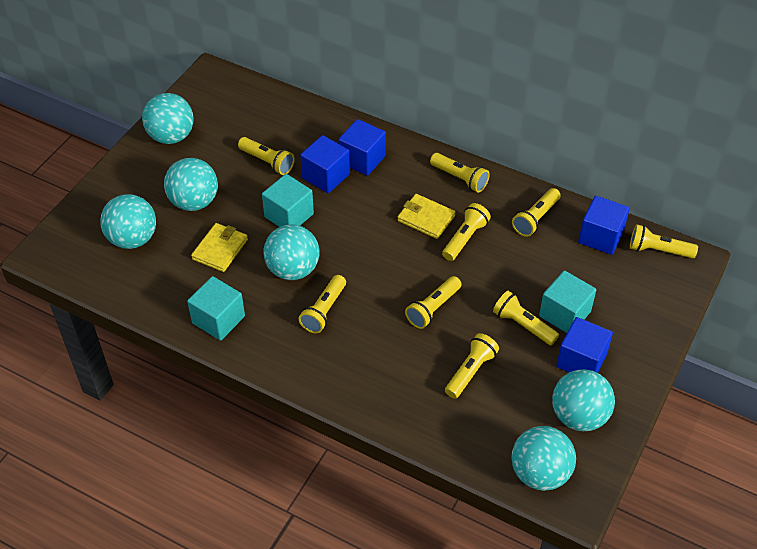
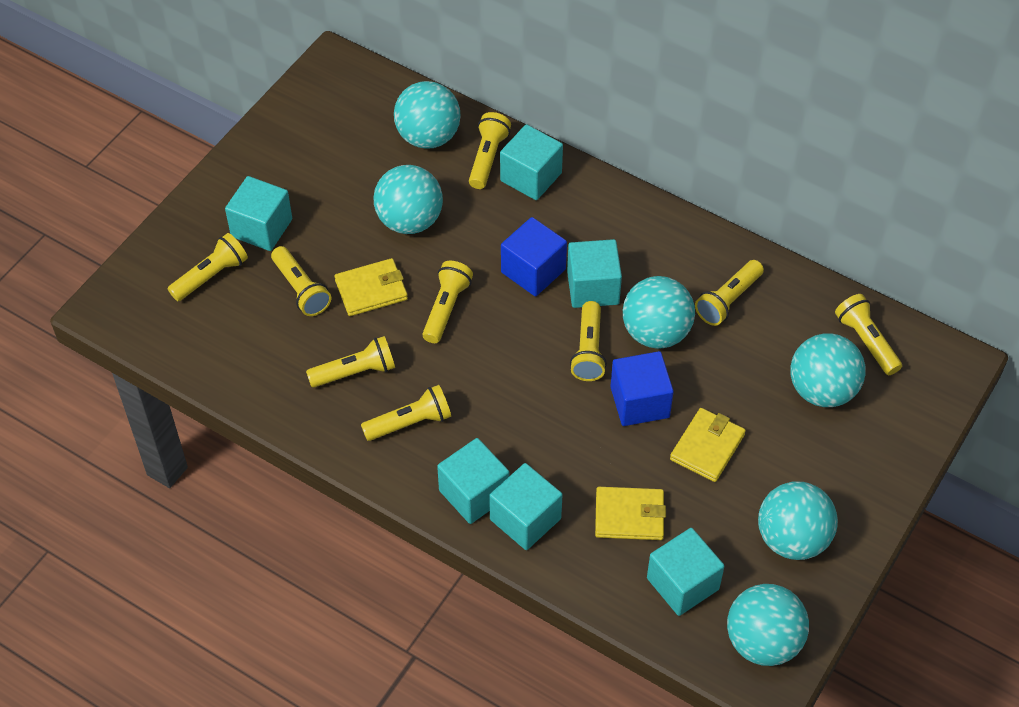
blue cube: [300,135,350,193] [338,119,386,176] [556,317,613,373] [578,196,630,255] = 4 -> [501,217,567,296] [610,351,674,426] = 2
turquoise cube: [187,276,245,341] [262,174,314,227] [539,270,596,333] = 3 -> [225,176,292,251] [437,438,509,524] [489,463,563,550] [500,124,563,200] [567,239,622,308] [647,528,724,616] = 6
yellow wallet: [191,223,248,272] [398,194,456,239] = 2 -> [335,258,408,316] [595,487,666,540] [670,408,746,482] = 3

